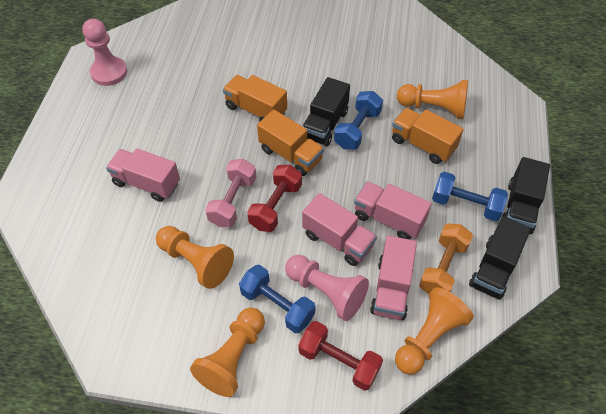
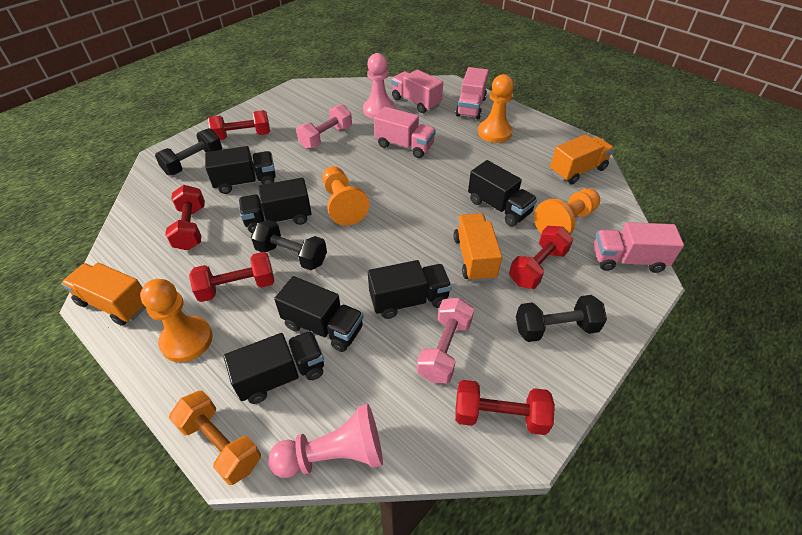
black dumbbell: none = 0 -> [155,128,222,175] [251,220,327,270] [516,295,607,342] = 3
black truck: [302,77,350,146] [469,216,531,300] [501,157,550,234] = 3 -> [205,146,276,194] [224,331,324,404] [239,178,311,233] [274,276,364,352] [368,260,452,319] [468,160,537,226] = 6
blue dumbbell: [239,265,315,333] [334,91,383,150] [432,172,508,221] = 3 -> none = 0
pink dumbbell: [205,159,256,227] = 1 -> [296,104,352,149] [417,298,474,383] = 2
red dumbbell: [247,165,302,232] [298,321,383,391] = 2 -> [165,185,205,250] [189,252,274,302] [208,110,270,140] [455,380,555,435] [509,226,573,289] = 5

